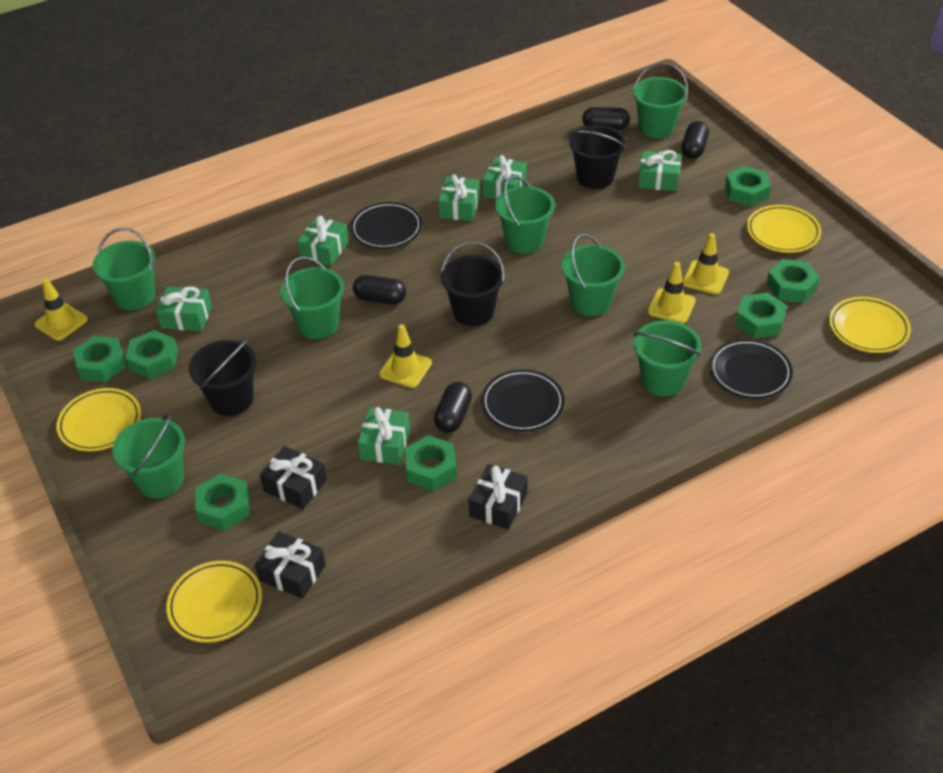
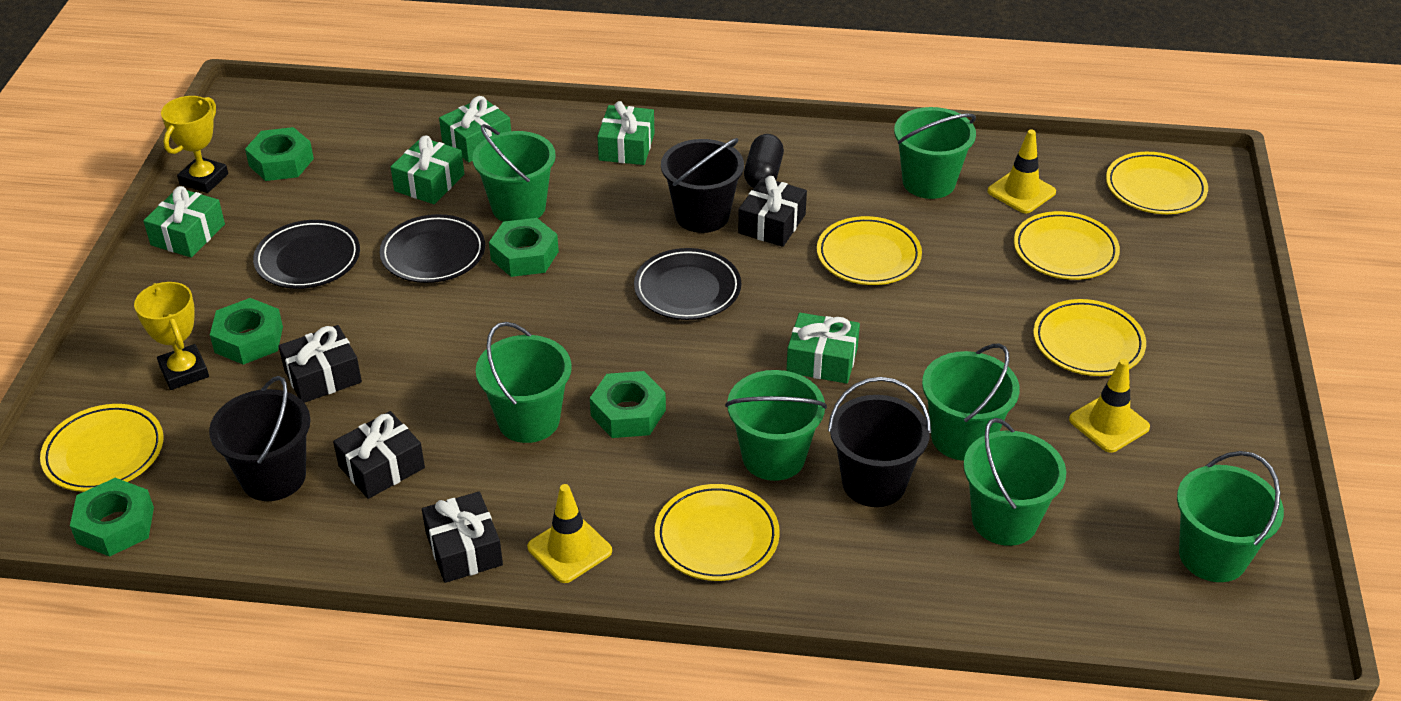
black capsule: [353,275,406,304] [434,382,472,433] [582,107,630,131] [681,121,709,159] = 4 -> [744,134,784,188] = 1
black gift: [255,531,326,599] [260,446,327,509] [469,464,528,530] = 3 -> [279,325,362,403] [333,411,425,499] [422,491,503,583] [738,176,807,247] = 4
green gift: [156,286,212,331] [297,216,349,266] [358,407,410,465] [438,174,480,221] [482,155,527,199] [638,150,681,191] = 6 -> [143,186,225,258] [391,135,464,204] [439,96,511,163] [597,101,654,165] [786,312,860,384] = 5
green nut: [73,336,126,382] [125,330,178,379] [195,473,250,531] [405,435,457,491] [725,166,771,207] [735,293,787,339] [766,259,820,303] = 7 -> [70,478,154,557] [210,298,283,365] [245,127,314,181] [489,218,559,277] [590,371,666,438] = 5
yellow plate: [56,388,141,451] [166,561,262,643] [747,205,821,253] [829,297,911,353] = 4 -> [40,404,164,492] [655,484,780,581] [817,216,922,285] [1014,211,1120,280] [1033,299,1146,376] [1106,152,1208,214] = 6
yellow traffic cone: [34,278,88,341] [379,324,432,388] [648,262,696,324] [683,233,729,294] = 4 -> [527,484,612,583] [988,129,1056,213] [1069,359,1150,453] = 3
yellow trophy: none = 0 -> [134,282,209,390] [161,96,228,193] = 2

